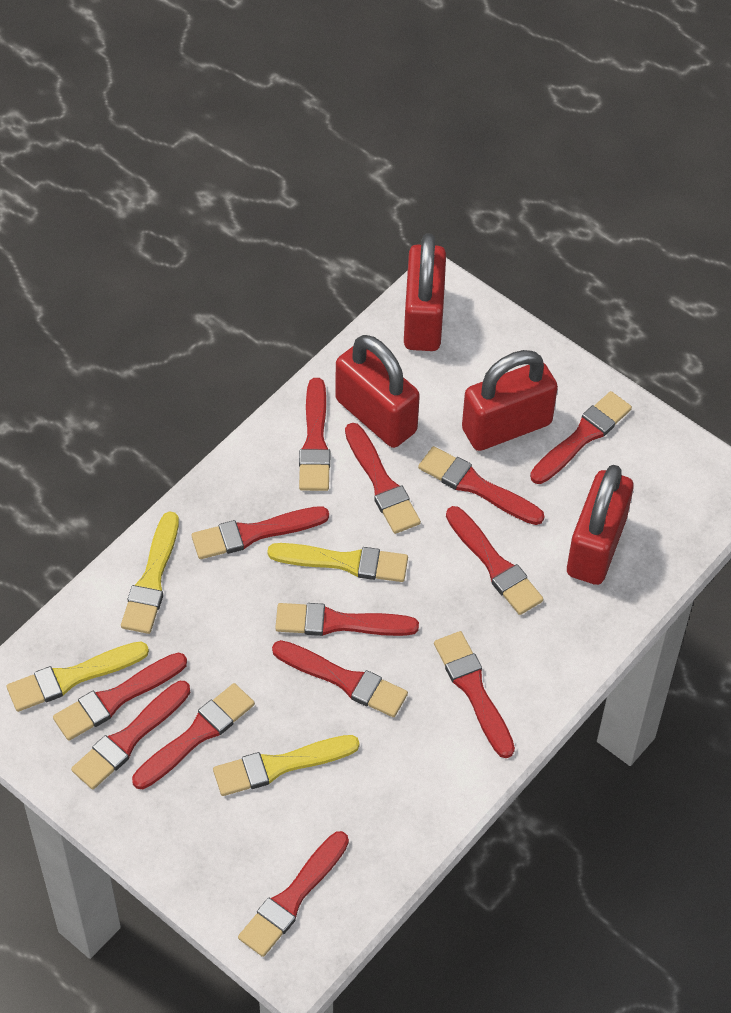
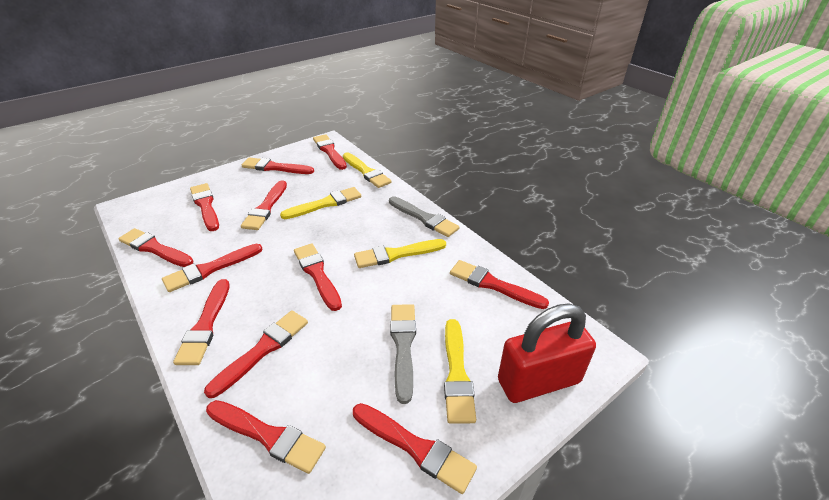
grey brush: none = 0 -> [389,196,460,237] [390,304,416,404] = 2
red brush: [53,653,187,741] [71,681,190,790] [132,683,255,789] [192,506,329,559] [238,831,349,957] [272,640,408,717] [275,603,419,636] [299,378,330,491] [345,423,421,534] [418,446,544,525] [434,631,515,758] [446,506,543,615] [530,391,632,484] = 13 -> [118,228,193,267] [162,244,262,292] [173,279,230,365] [190,183,219,231] [204,310,308,398] [206,400,326,474] [241,180,287,230] [242,158,314,174] [294,243,342,311] [313,134,347,170] [353,403,477,494] [450,260,549,309] = 12
red padlock: [335,335,420,448] [404,233,446,351] [462,350,558,451] [567,465,634,585] = 4 -> [498,303,596,403] = 1

